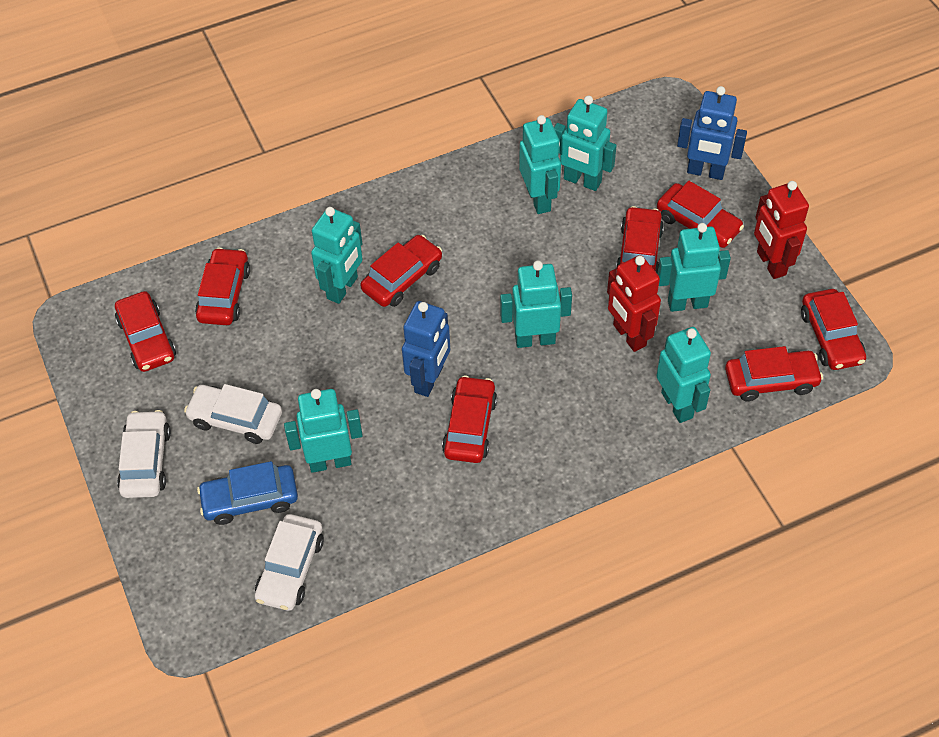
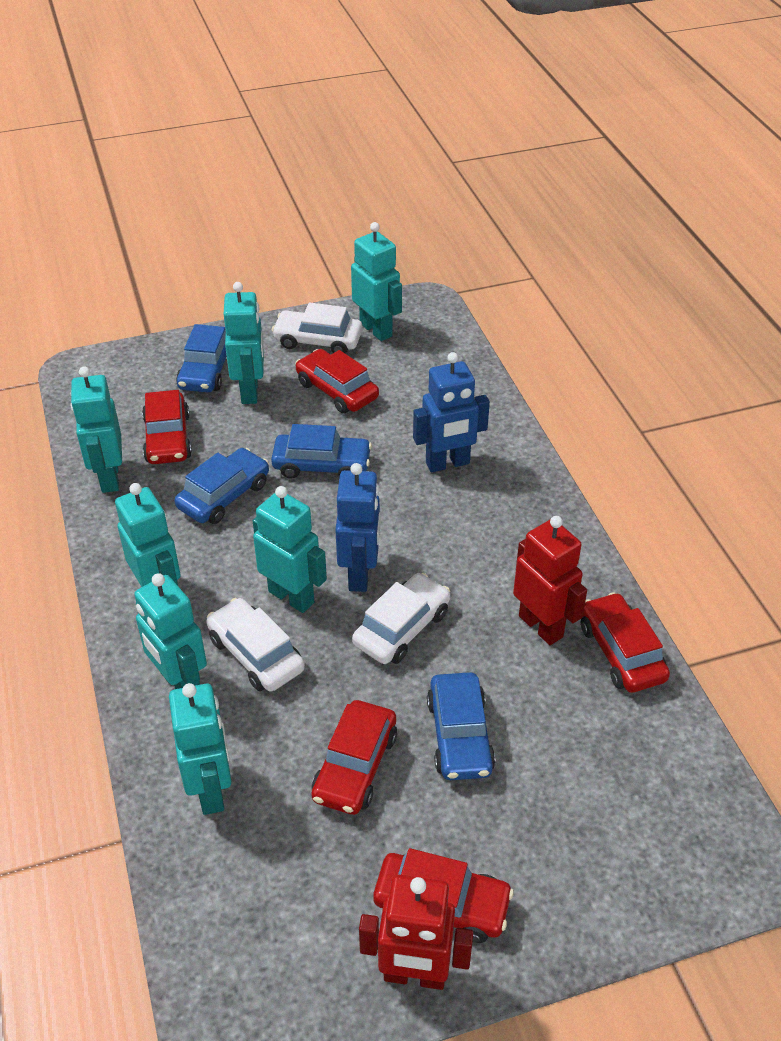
blue car: [197,461,298,525] = 1 -> [175,448,269,524] [176,324,227,393] [271,424,372,479] [427,672,495,780] = 4
red car: [115,291,176,372] [195,247,250,325] [360,235,442,307] [442,375,497,463] [616,206,664,273] [657,181,744,248] [725,346,823,401] [801,289,866,370] = 8 -> [142,390,192,464] [295,349,379,414] [311,700,397,815] [373,848,514,943] [581,592,670,693] = 5

